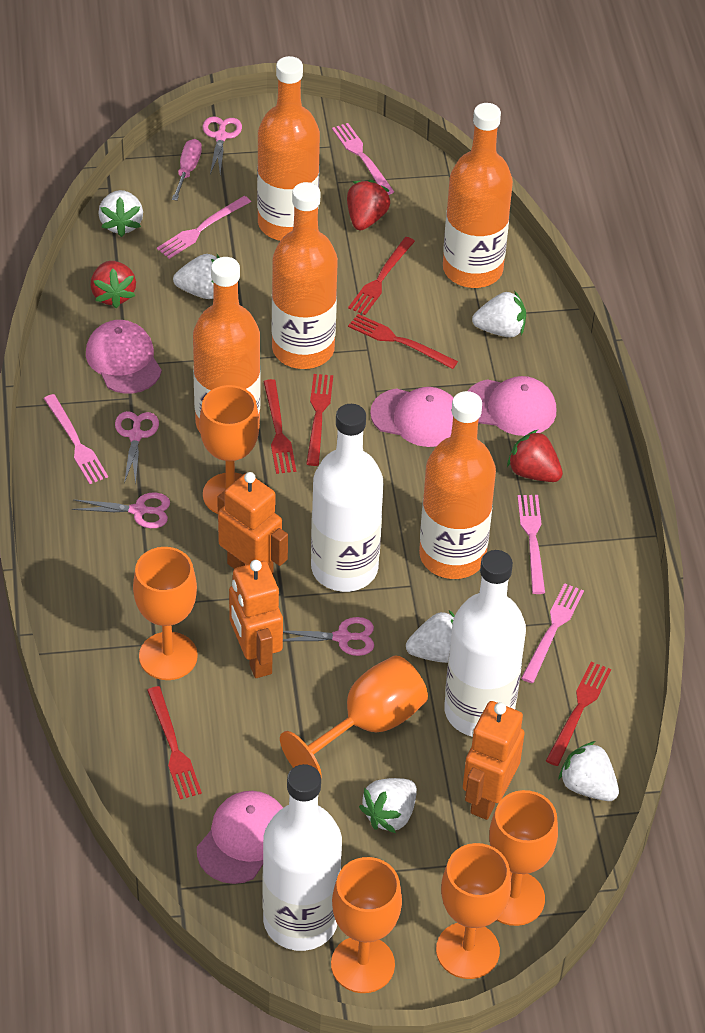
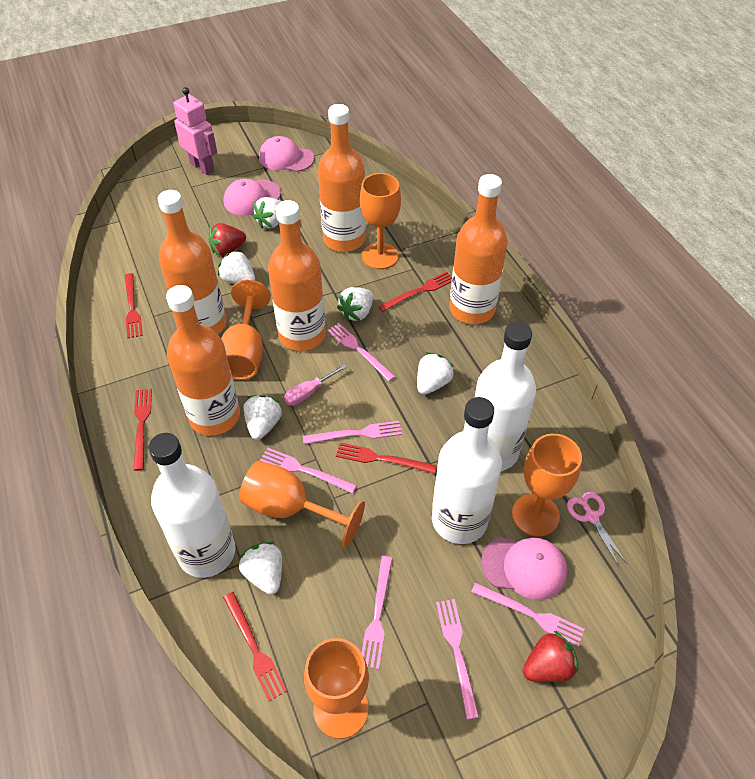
orange goblet: [133,547,198,680] [199,385,260,514] [280,655,428,778] [331,857,402,993] [436,843,511,979] [489,790,558,926] = 6 -> [221,280,271,380] [239,461,365,547] [304,638,369,739] [360,173,401,269] [512,434,582,537] = 5
orange robot: [217,472,288,574] [229,560,283,678] [463,701,525,820] = 3 -> none = 0
pink cap: [86,320,162,394] [197,791,283,884] [370,387,453,447] [468,376,556,436] = 4 -> [223,179,281,216] [259,136,314,172] [481,537,567,600] = 3
pink fork: [44,394,108,484] [157,196,251,259] [332,123,394,195] [517,495,545,594] [521,583,584,683] = 5 -> [260,448,357,494] [303,421,402,444] [327,323,396,381] [362,556,392,669] [436,599,479,720] [471,582,584,646] = 6
pink robot: none = 0 -> [174,87,217,175] = 1
pink scissors: [72,492,170,528] [115,411,159,484] [203,116,242,174] [283,617,374,656] = 4 -> [567,492,627,567] = 1
red fork: [147,686,202,799] [263,379,296,474] [306,374,333,466] [348,237,415,315] [348,314,458,369] [546,662,611,766] = 6 -> [125,273,143,338] [134,389,152,471] [223,592,287,701] [336,442,437,474] [378,272,452,312] = 5
red strawberry: [90,261,136,308] [347,180,390,230] [507,430,563,482] = 3 -> [208,223,246,256] [523,631,578,682] = 2

